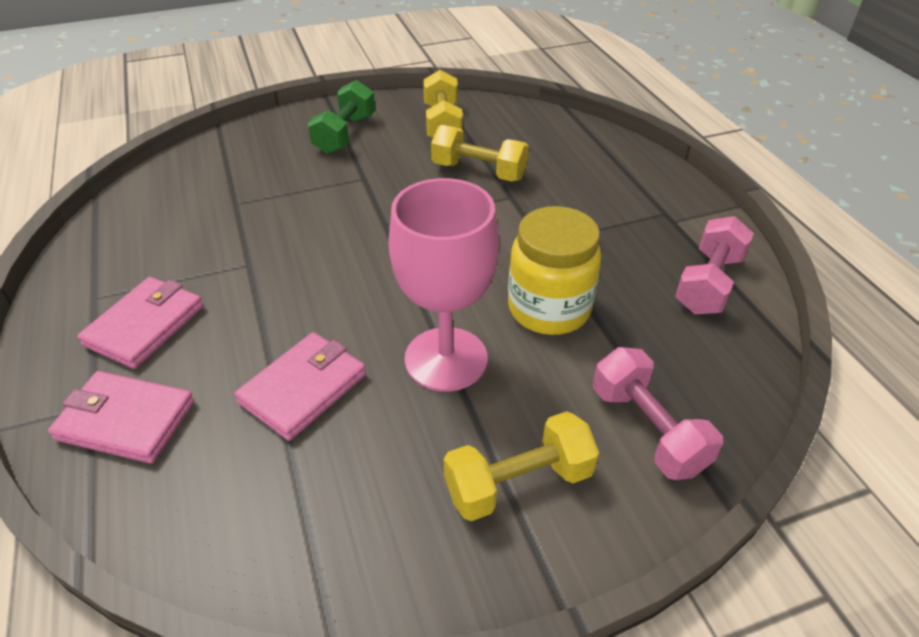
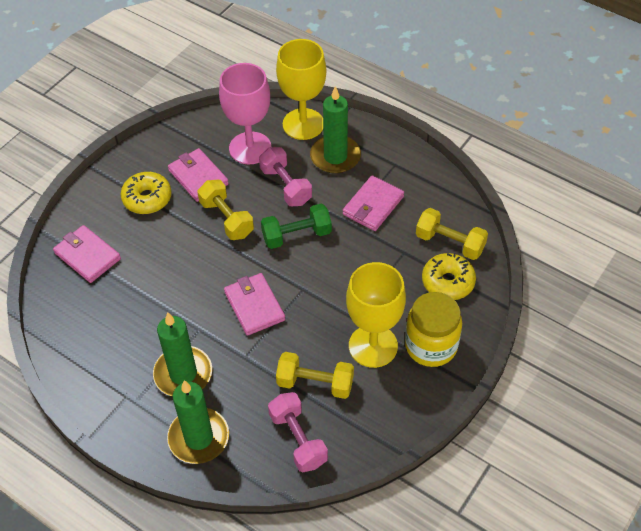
green candle: none = 0 -> [153,312,212,397] [167,380,229,464] [310,86,361,174] = 3
pink wallet: [48,371,195,464] [77,277,203,369] [234,332,366,441] = 3 -> [53,225,121,283] [168,148,229,202] [224,273,285,336] [343,175,404,231] = 4
yellow donut: none = 0 -> [121,172,172,214] [422,253,476,300] = 2
yellow goblet: none = 0 -> [276,39,326,140] [346,262,406,368] = 2

